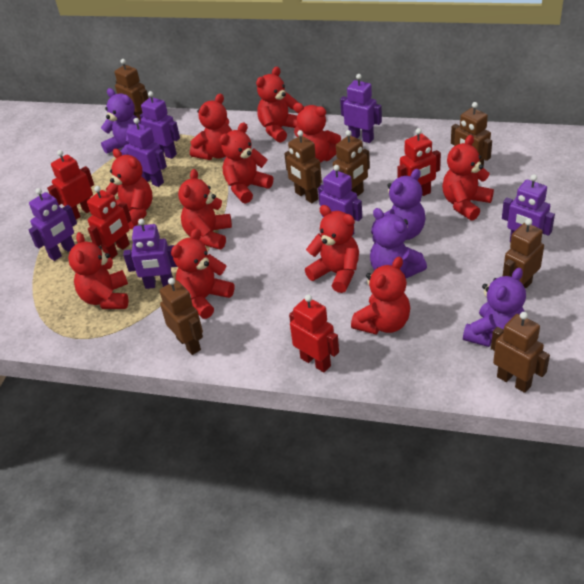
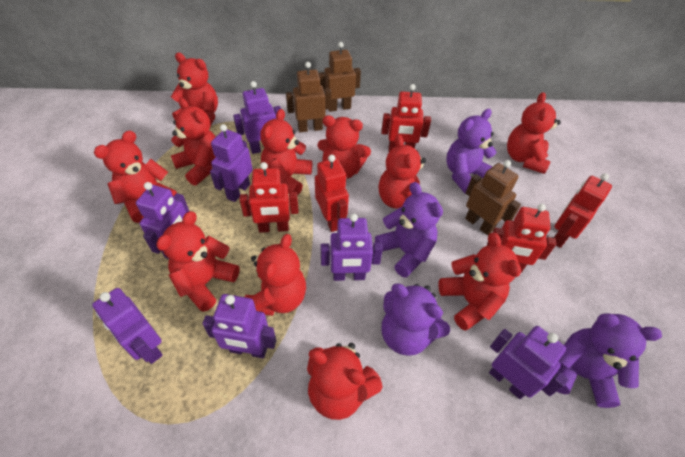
brown robot: [114,59,148,121] [160,278,203,355] [284,130,322,203] [333,130,370,196] [451,102,492,168] [491,312,550,393] [503,219,544,288] = 7 -> [286,62,332,132] [318,42,361,112] [465,160,521,235] = 3
red robot: [47,150,94,220] [87,186,131,259] [289,294,339,372] [397,128,441,196] = 4 -> [239,162,299,233] [315,155,349,232] [381,84,431,152] [487,204,556,273] [554,173,612,248] = 5

